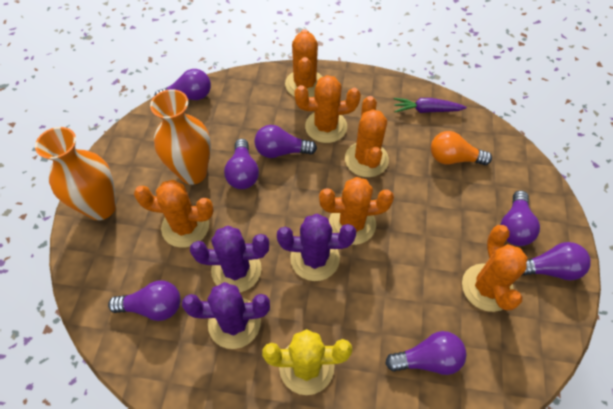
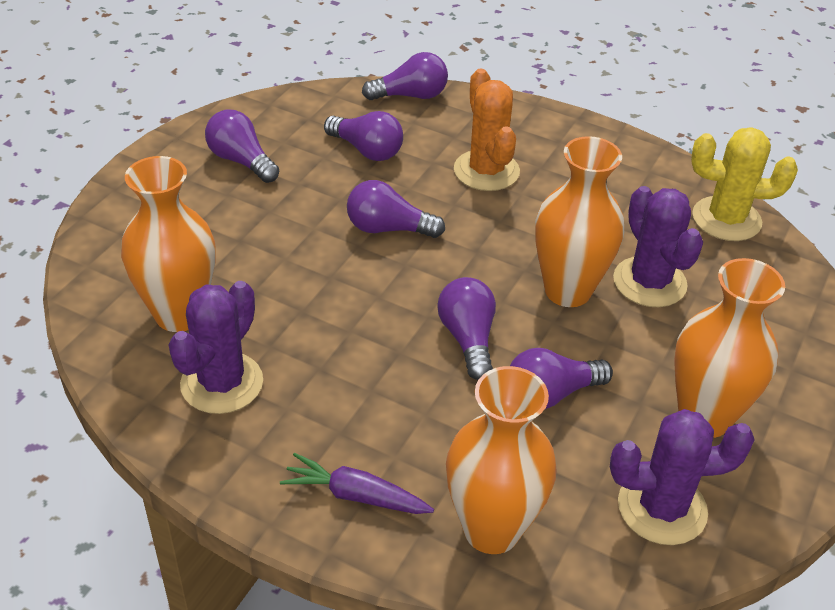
orange cactus: [134,180,214,248] [285,29,322,97] [294,75,361,143] [319,177,394,245] [345,96,389,177] [462,225,528,312] = 6 -> [454,69,520,191] = 1
orange light bulb: [431,131,492,165] = 1 -> none = 0
orange vase: [35,127,116,220] [150,89,211,185] = 2 -> [121,156,216,332] [446,366,557,554] [535,136,624,307] [674,258,785,438] = 4
purple light bulb: [108,280,180,321] [154,69,211,100] [224,139,259,189] [255,125,317,158] [385,331,467,375] [500,190,540,246] [521,242,591,280] = 7 -> [205,109,279,183] [324,111,403,161] [347,180,445,238] [362,52,448,100] [437,277,496,380] [510,348,613,409] = 6

